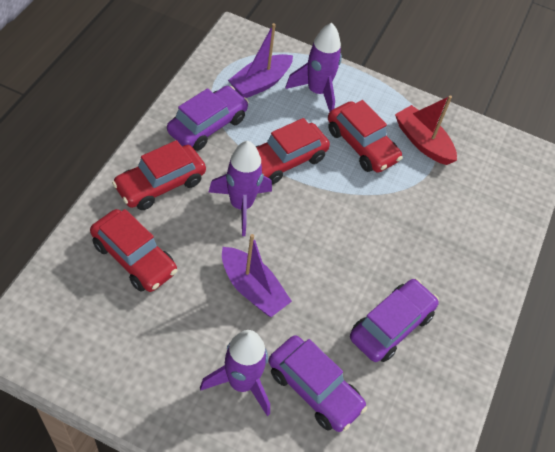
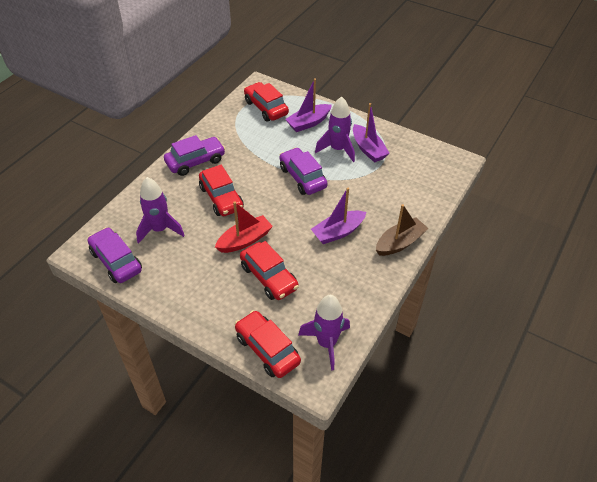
brown boat: none = 0 -> [376,204,429,256] = 1
purple boat: [222,234,292,317] [228,23,293,98] = 2 -> [285,78,332,132] [311,188,366,244] [353,103,390,163] = 3

